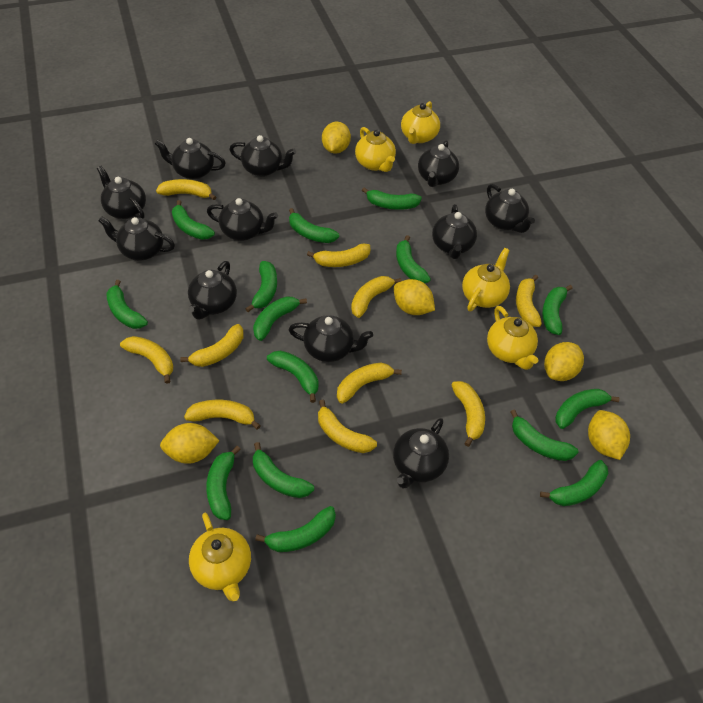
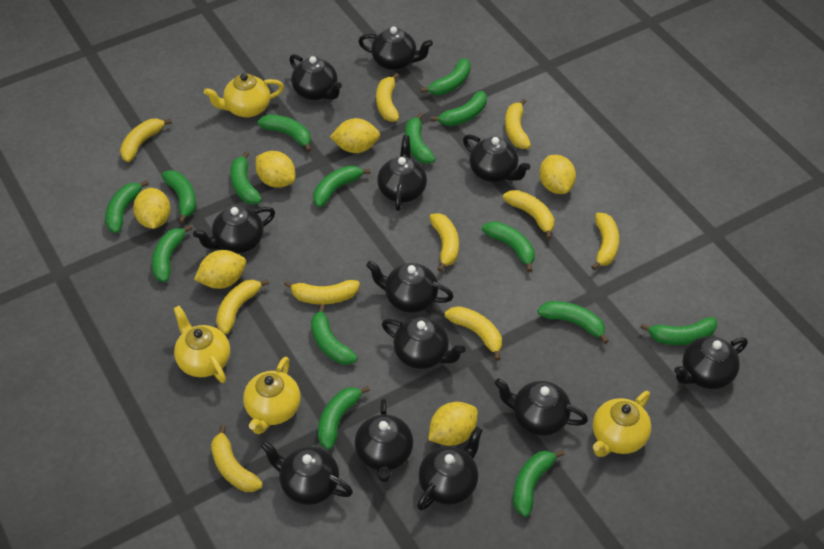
black teapot: [97,166,146,219] [98,216,175,261] [155,138,226,180] [188,261,237,320] [207,198,278,241] [229,135,296,177] [289,315,373,362] [393,418,449,489] [418,140,459,187] [432,204,477,259] [485,184,535,233] = 11 -> [193,206,275,253] [261,441,353,505] [289,54,342,100] [355,398,413,482] [358,27,433,70] [366,261,454,313] [377,135,427,211] [382,317,466,369] [417,427,483,511] [463,134,530,182] [494,378,588,436] [674,336,748,389] = 12
yellow lemon: [160,423,220,464] [322,122,351,153] [394,279,435,315] [544,342,584,381] [588,410,630,460] = 5 -> [133,188,171,229] [194,250,246,289] [256,151,295,188] [330,118,380,153] [428,402,478,446] [539,155,576,194] = 6
yellow teapot: [189,513,251,602] [355,127,396,172] [401,101,440,144] [462,248,510,311] [487,306,538,370] = 5 -> [173,306,230,383] [204,73,284,117] [243,357,301,434] [593,391,651,457] = 4

